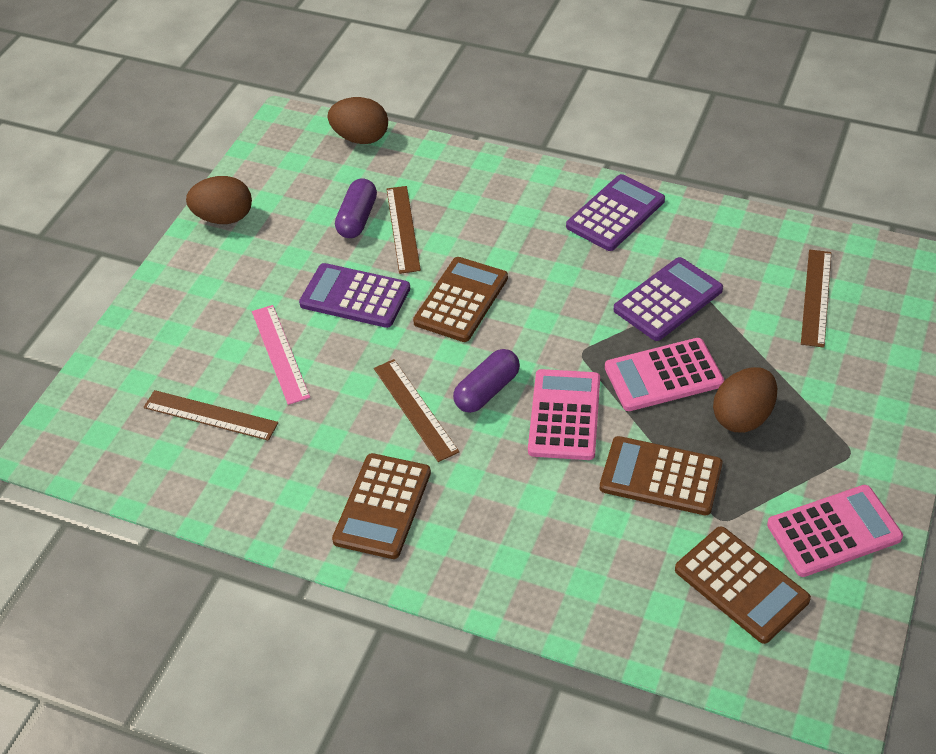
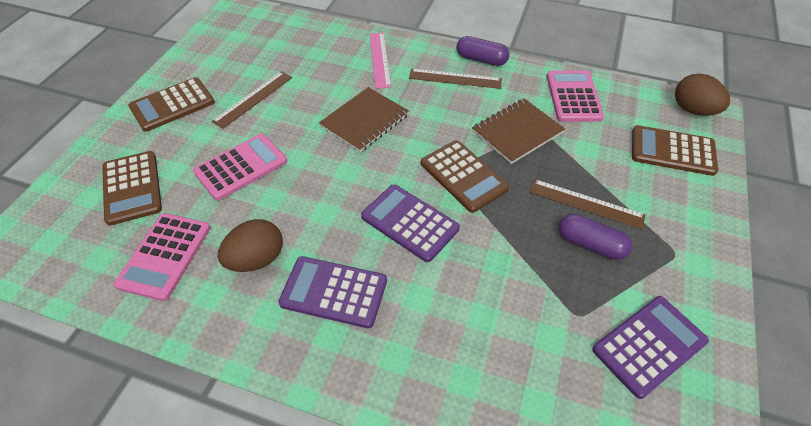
brown egg: [186,176,252,224] [328,97,388,144] [713,367,777,433] = 3 -> [218,219,283,272] [675,74,730,116] = 2
brown notebook: none = 0 -> [319,87,409,152] [472,98,565,164] = 2
brown ruler: [144,390,278,441] [374,359,459,462] [387,186,421,274] [801,249,831,348] = 4 -> [212,71,293,129] [409,68,502,89] [529,179,645,229] = 3

